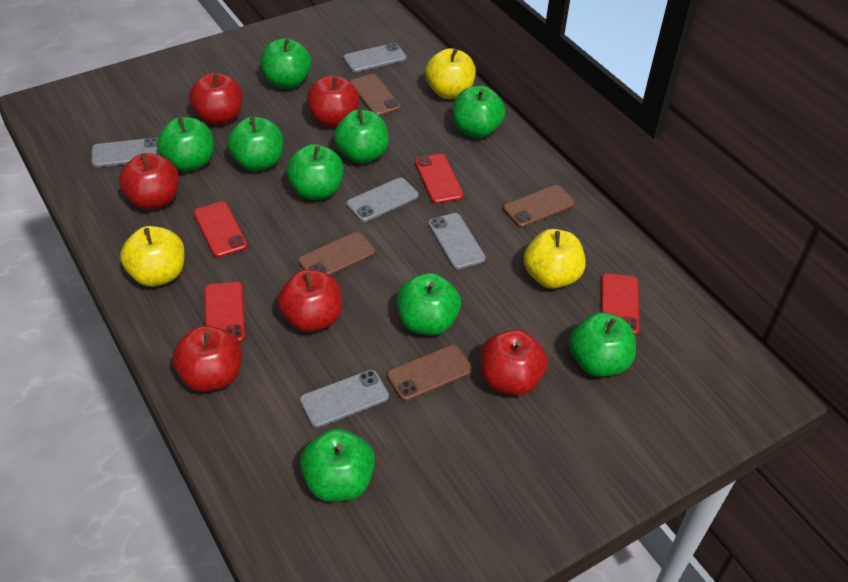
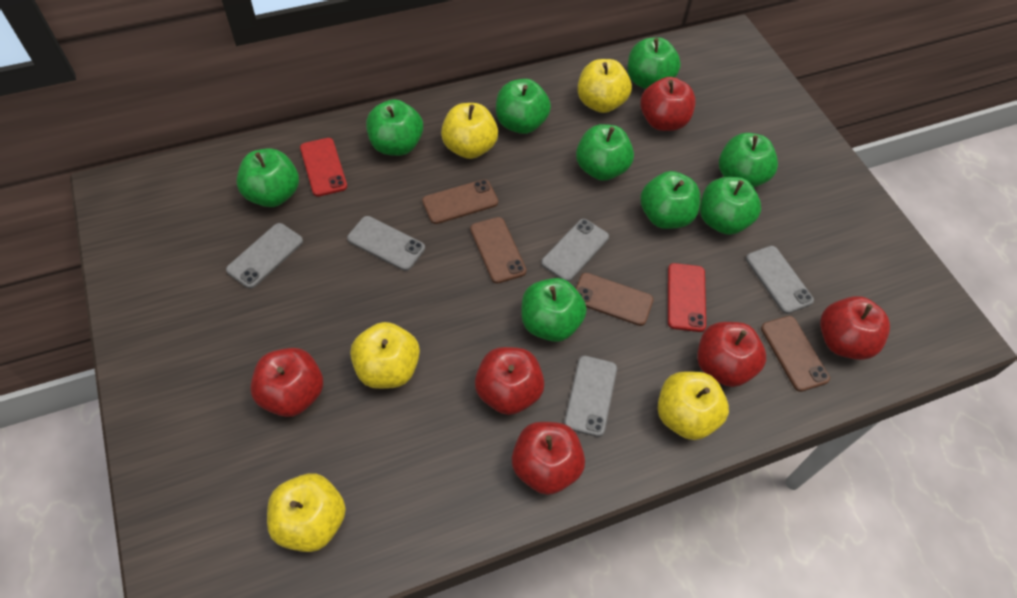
red phone: [193,202,248,258] [204,282,245,342] [415,154,464,204] [601,273,640,335] = 4 -> [300,138,347,197] [668,263,706,332] = 2
yellow apple: [120,226,185,287] [425,48,476,99] [524,229,586,289] = 3 -> [267,473,346,552] [350,322,420,389] [441,103,498,159] [578,59,632,113] [658,371,729,440] = 5

